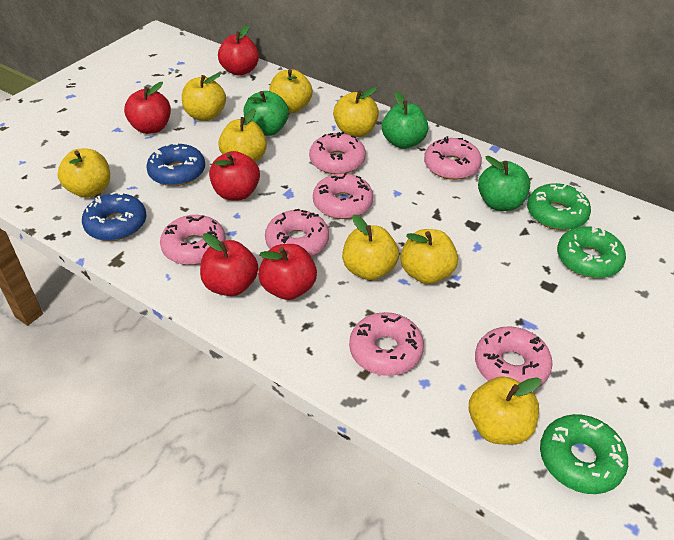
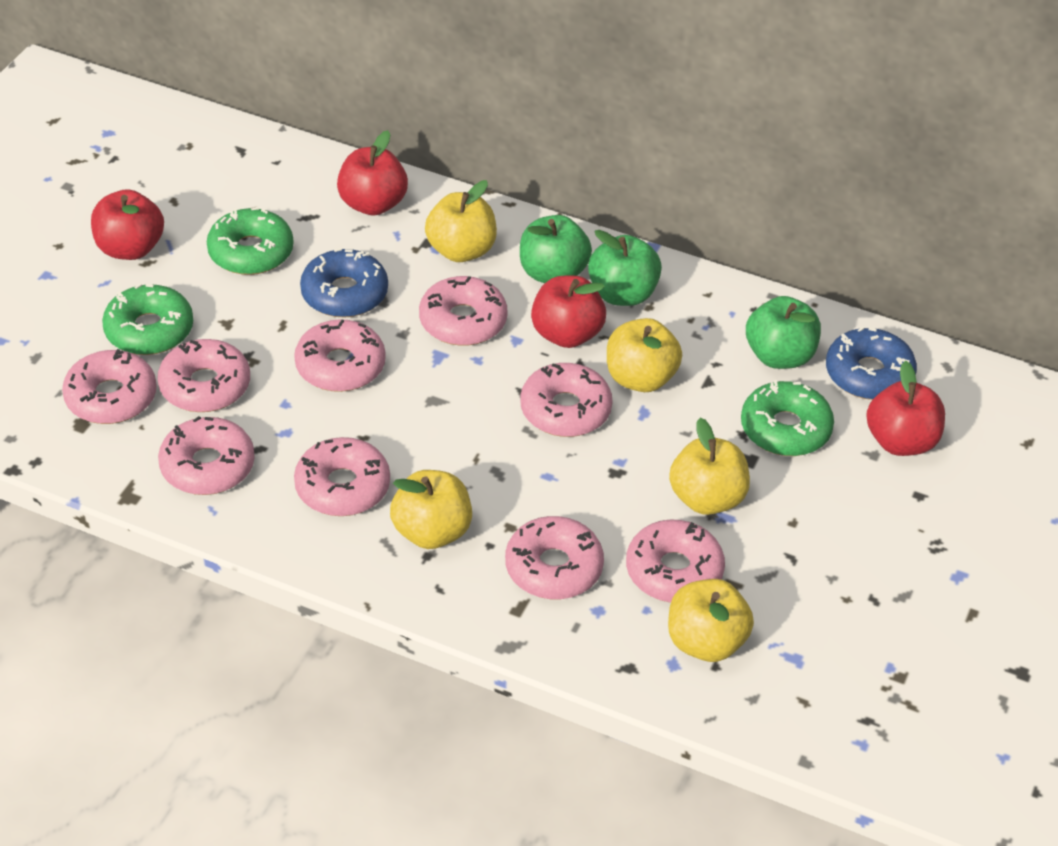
pink donut: [160,215,226,265] [265,209,329,257] [309,132,366,174] [313,173,373,219] [349,312,424,376] [424,136,482,180] [475,326,553,387] = 7 -> [62,349,157,424] [157,339,250,412] [158,416,255,495] [294,319,386,392] [294,437,390,516] [419,276,507,346] [505,516,604,599] [520,363,613,437] [626,519,725,603] = 9
red apple: [124,82,171,134] [200,233,258,296] [209,151,260,200] [218,25,259,76] [258,244,317,300] = 5 -> [91,189,164,260] [337,130,408,216] [531,276,606,348] [866,361,945,456] = 4
yellow apple: [57,149,110,198] [182,73,226,121] [219,108,267,162] [269,69,313,113] [333,87,379,137] [342,214,399,280] [401,229,458,284] [469,376,542,445] = 8 -> [390,470,472,549] [425,180,497,262] [607,318,682,392] [668,579,754,662] [669,418,750,515] = 5

